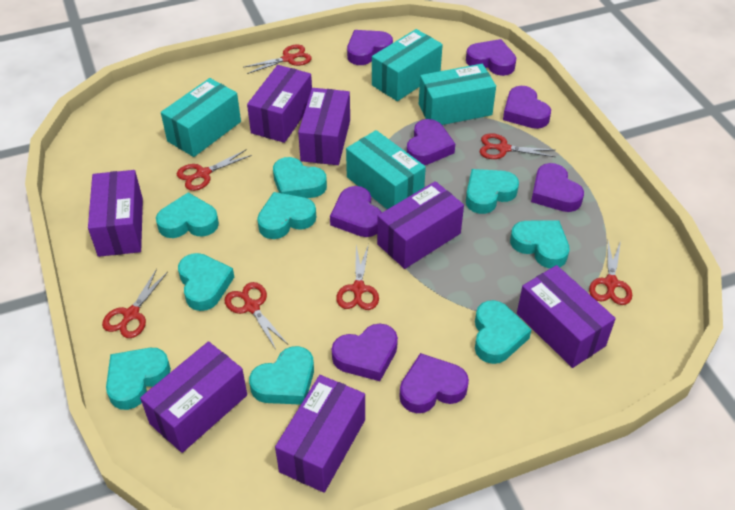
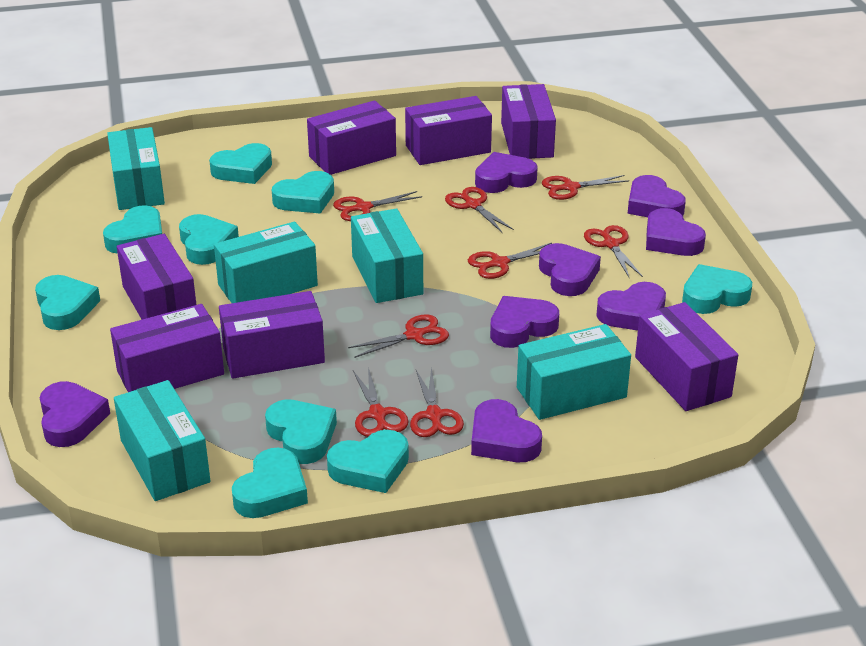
red scissors: [102,269,168,338] [177,149,252,191] [224,282,288,350] [244,45,312,74] [336,244,379,310] [480,133,555,159] [589,241,632,305] = 7 -> [333,191,422,221] [348,314,449,358] [353,367,409,437] [410,367,464,437] [445,187,514,232] [468,243,552,279] [542,175,629,200] [584,225,643,277] = 8
turquoise box: [161,78,241,157] [346,130,426,209] [372,29,443,101] [419,64,496,125] = 4 -> [107,127,165,210] [114,380,210,501] [214,222,318,303] [351,208,423,303] [517,324,631,420] = 5

